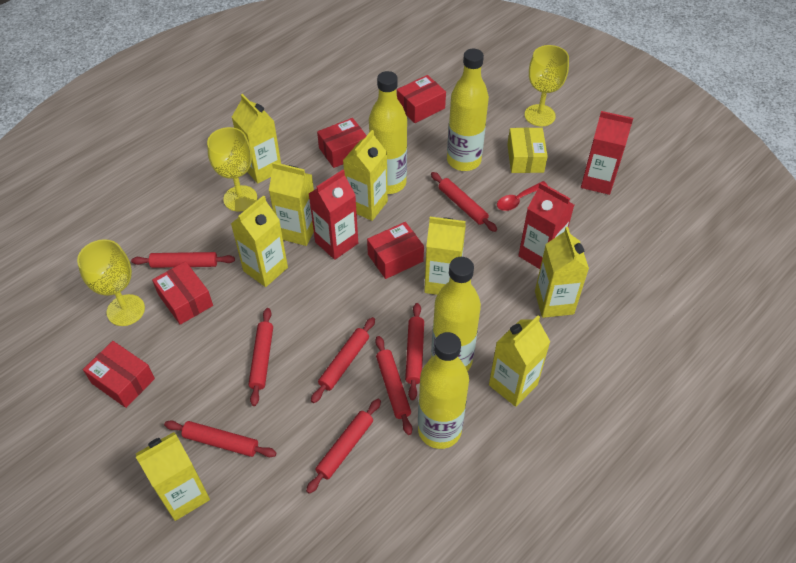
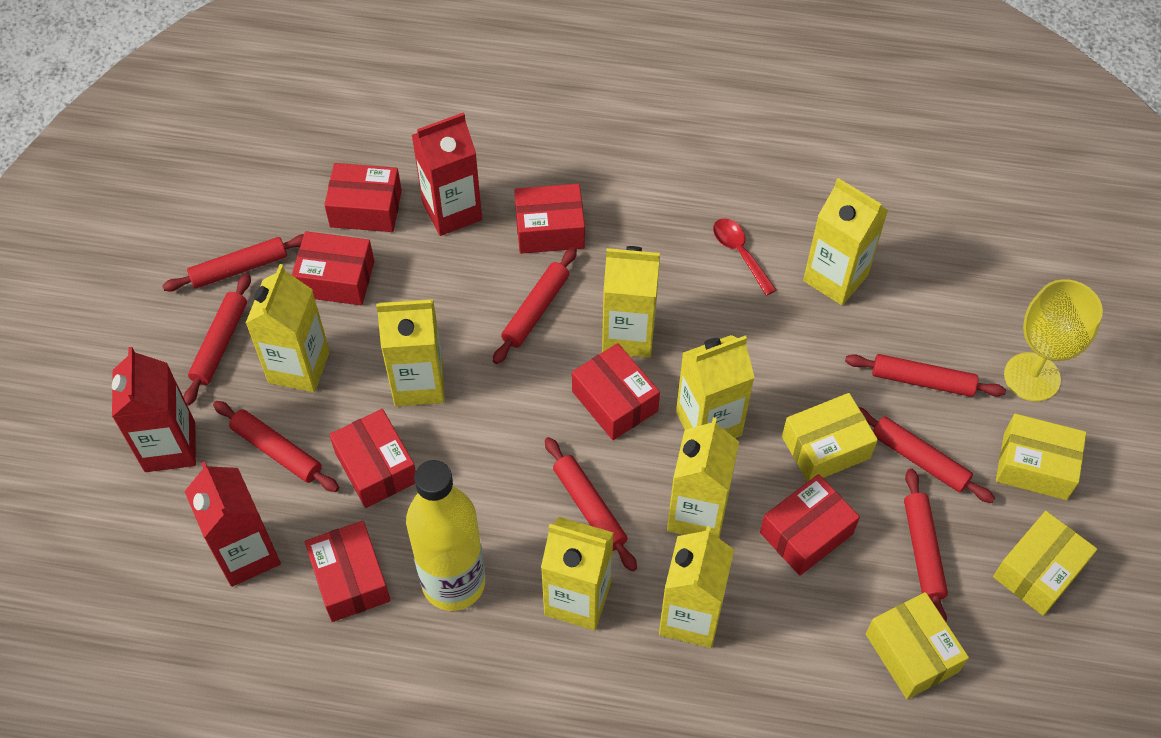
red box: [83,341,155,408] [152,261,213,325] [317,118,367,168] [367,222,424,279] [397,75,446,123] = 5 -> [292,231,374,305] [305,521,391,622] [324,163,402,232] [329,409,416,508] [514,184,585,254] [572,343,660,440] [760,474,860,576] = 7
yellow bottle: [369,71,407,194] [418,332,469,449] [431,257,481,371] [447,49,489,171] = 4 -> [406,460,485,611] = 1
yellow box: [507,127,548,173] = 1 -> [782,393,878,482] [866,592,969,699] [993,511,1097,616] [996,414,1086,500] = 4
yellow goblet: [77,239,145,326] [207,127,257,212] [524,45,569,127] = 3 -> [1004,279,1103,402] = 1

